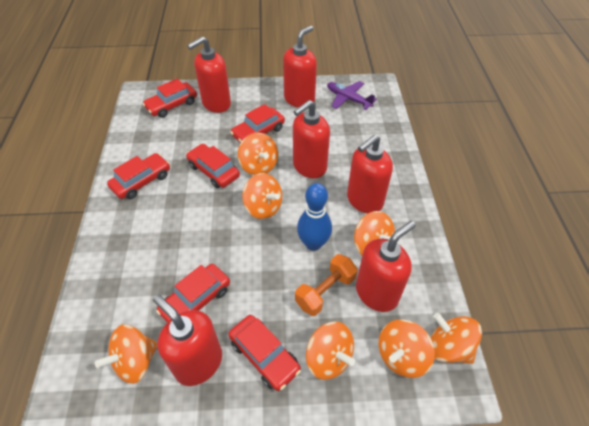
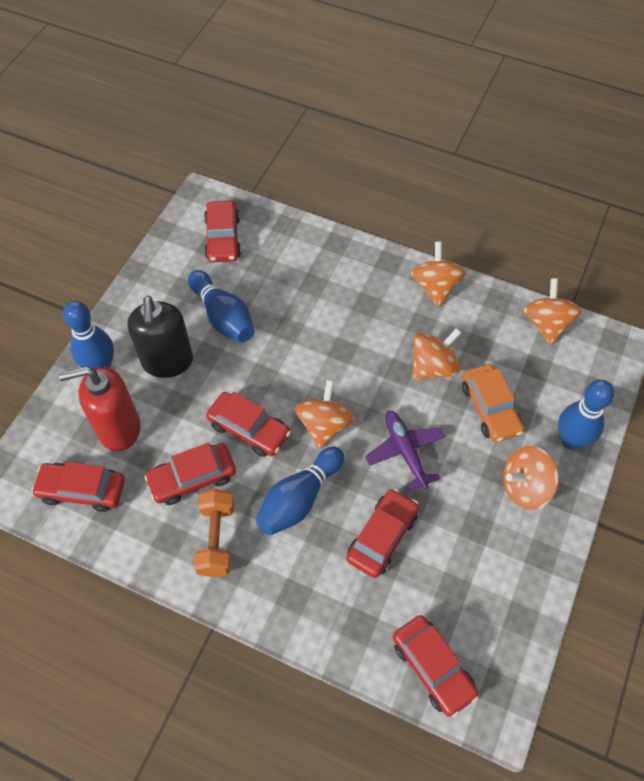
black soap dispenser: none = 0 -> [127,296,193,378] = 1
blue bowling pin: [297,183,332,251] = 1 -> [63,301,114,369] [188,270,255,342] [256,446,344,535] [558,380,614,449] = 4
orange car: none = 0 -> [462,364,524,442] = 1
orange spinning top: [95,324,158,384] [238,133,278,175] [242,173,282,219] [306,321,355,380] [354,211,395,255] [379,319,435,378] [430,313,482,364] = 7 -> [295,379,355,449] [411,242,466,307] [412,328,462,380] [503,446,559,510] [523,278,582,345] = 5
red soap dispenser: [153,295,222,386] [187,36,231,113] [283,26,317,108] [293,100,330,178] [347,135,393,213] [356,221,416,312] = 6 -> [59,366,140,451] = 1

